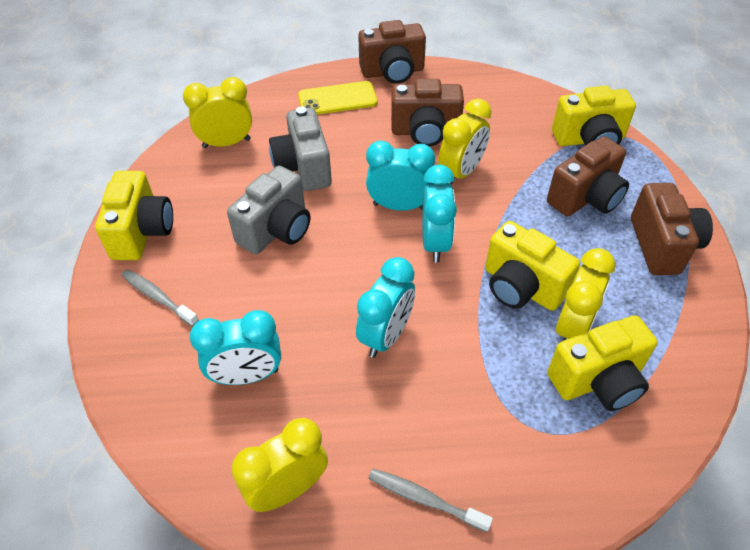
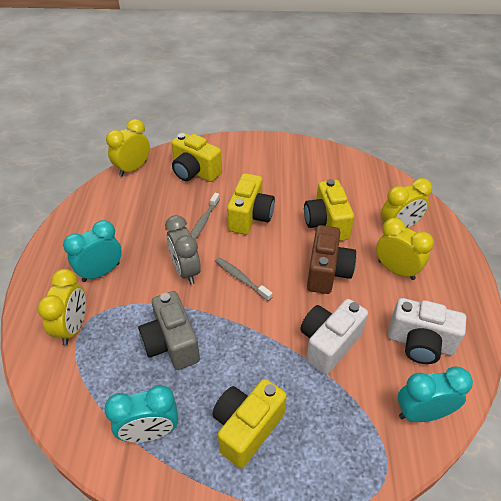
brown camera: [358,20,426,84] [391,79,464,147] [547,136,629,216] [631,183,713,275] = 4 -> [307,225,356,294] = 1
grey camera: [227,166,310,254] [269,107,332,191] = 2 -> [138,291,200,370] = 1
grey clock: none = 0 -> [165,215,201,285] = 1
turquoise clock: [190,310,281,385] [356,257,415,358] [366,141,435,211] [422,165,457,263] = 4 -> [63,220,122,282] [104,385,178,442] [398,367,473,422] = 3
white camera: none = 0 -> [300,299,368,375] [388,298,466,364] = 2
yellow phone: [298,81,377,115] = 1 -> none = 0

